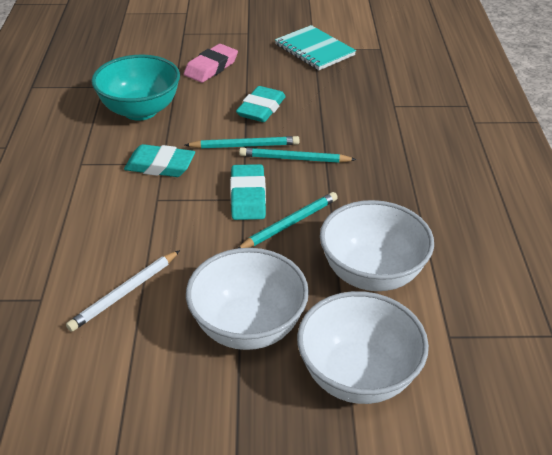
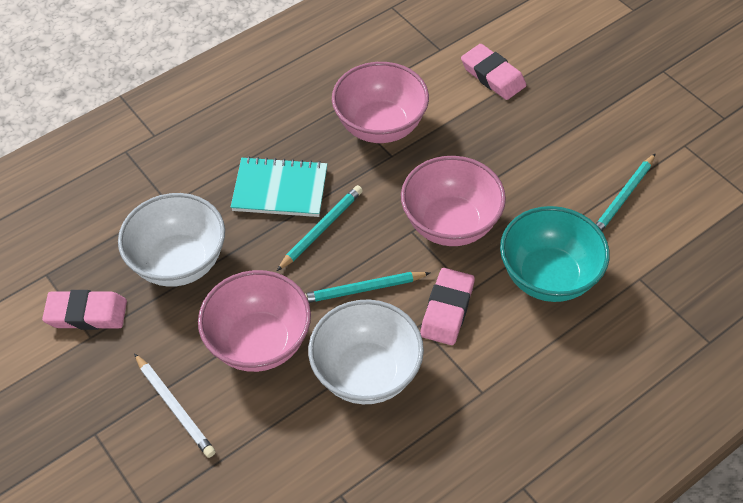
pink bowl: none = 0 -> [198,270,311,372] [332,62,429,143] [401,156,506,246] = 3
pink eraser: [184,44,238,83] = 1 -> [42,290,127,330] [420,268,475,345] [461,44,526,100] = 3
turquoise eraser: [124,144,195,177] [230,164,266,220] [236,86,286,122] = 3 -> none = 0
white bowl: [186,248,309,350] [297,291,429,404] [320,200,434,291] = 3 -> [118,193,225,287] [308,300,424,404] = 2

